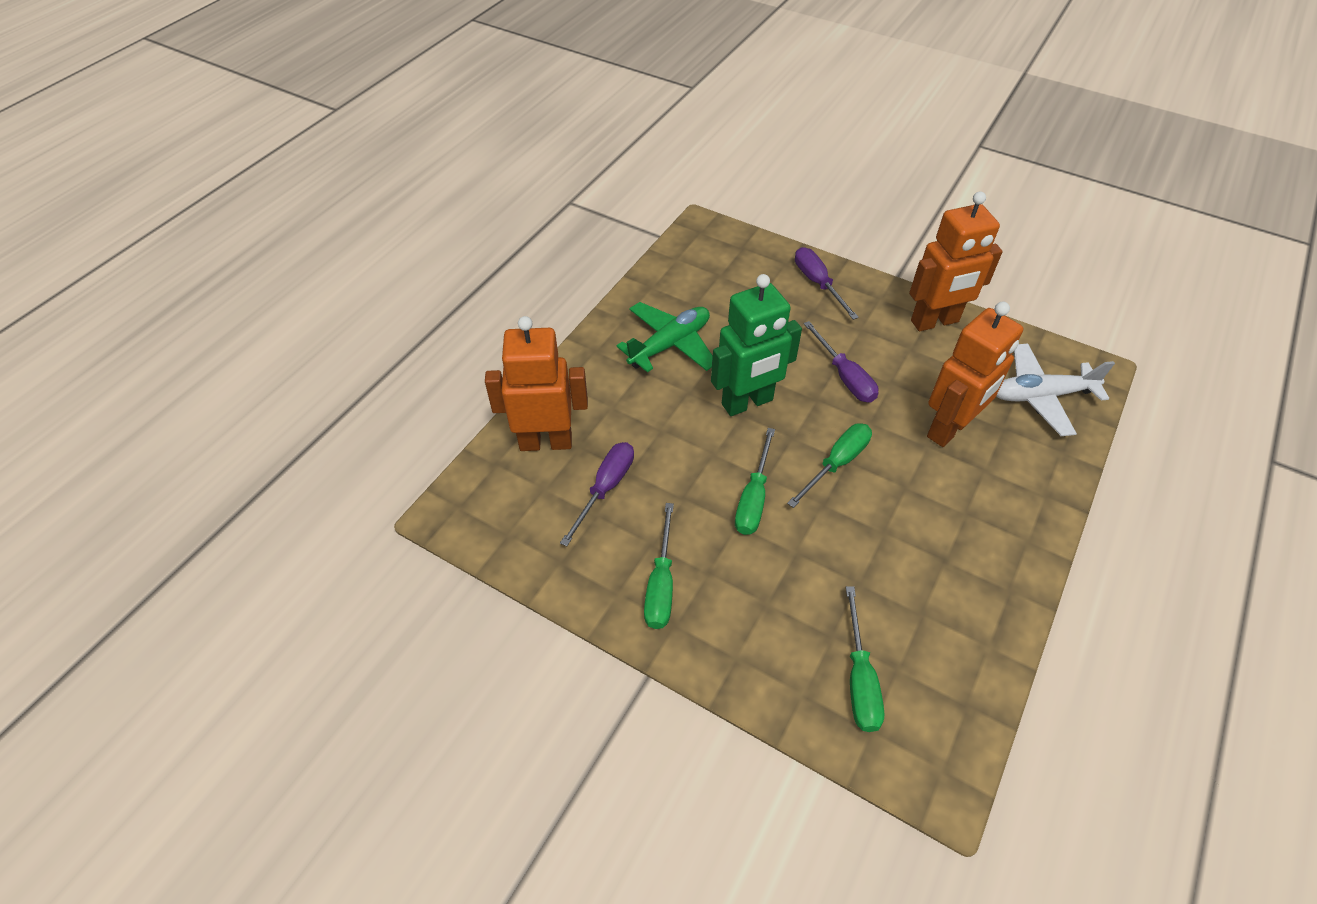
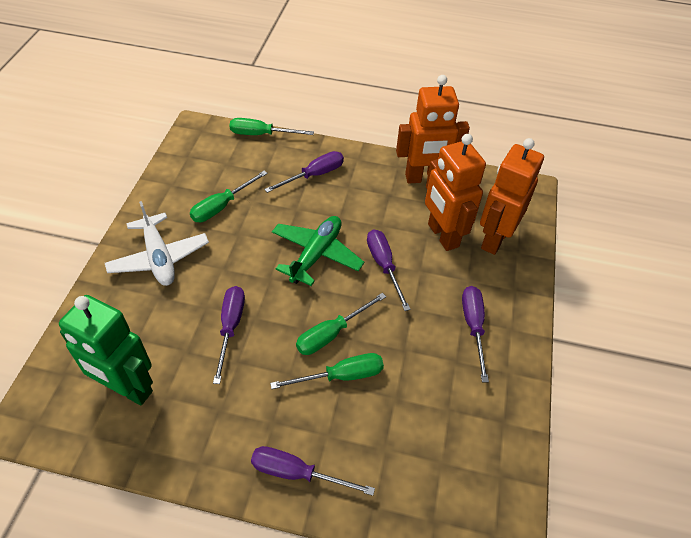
purple screwdriver: [560,442,634,546] [795,247,859,320] [804,321,879,403] = 3 -> [213,286,245,384] [251,446,375,496] [264,151,344,193] [367,229,411,311] [462,286,489,383] = 5

